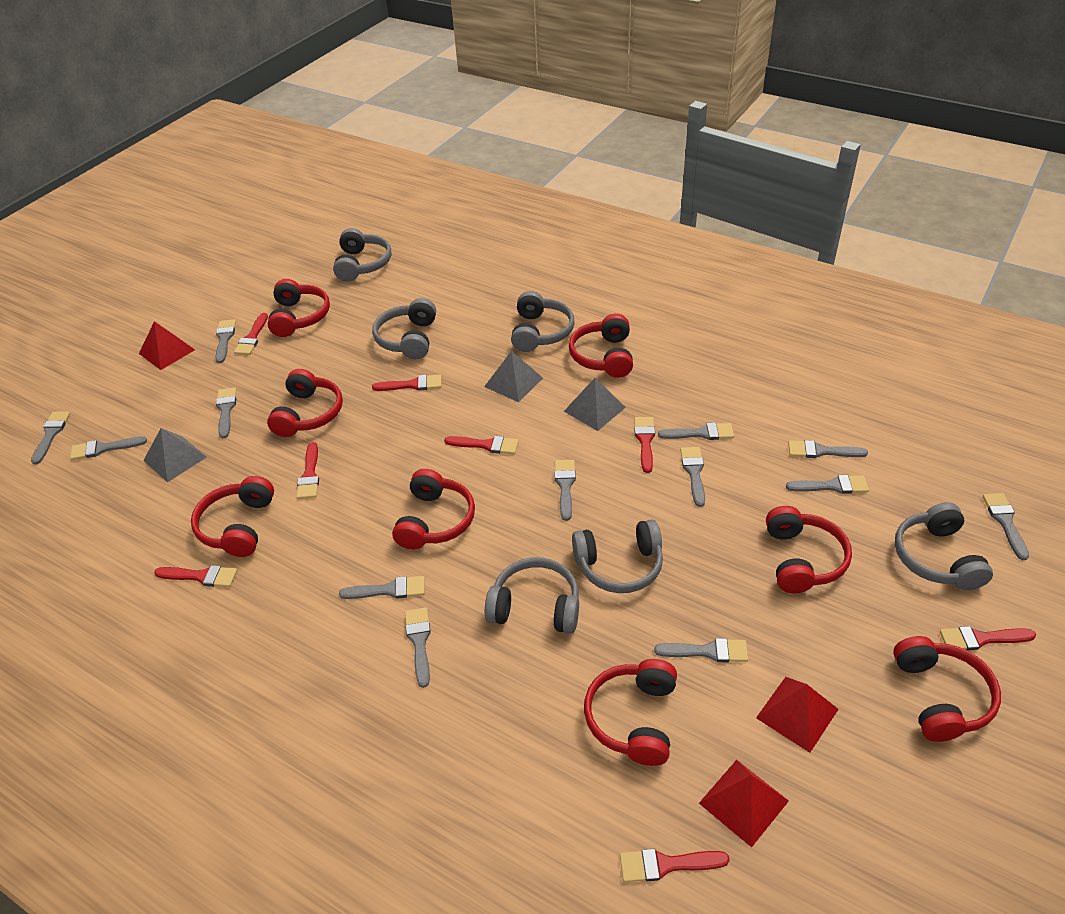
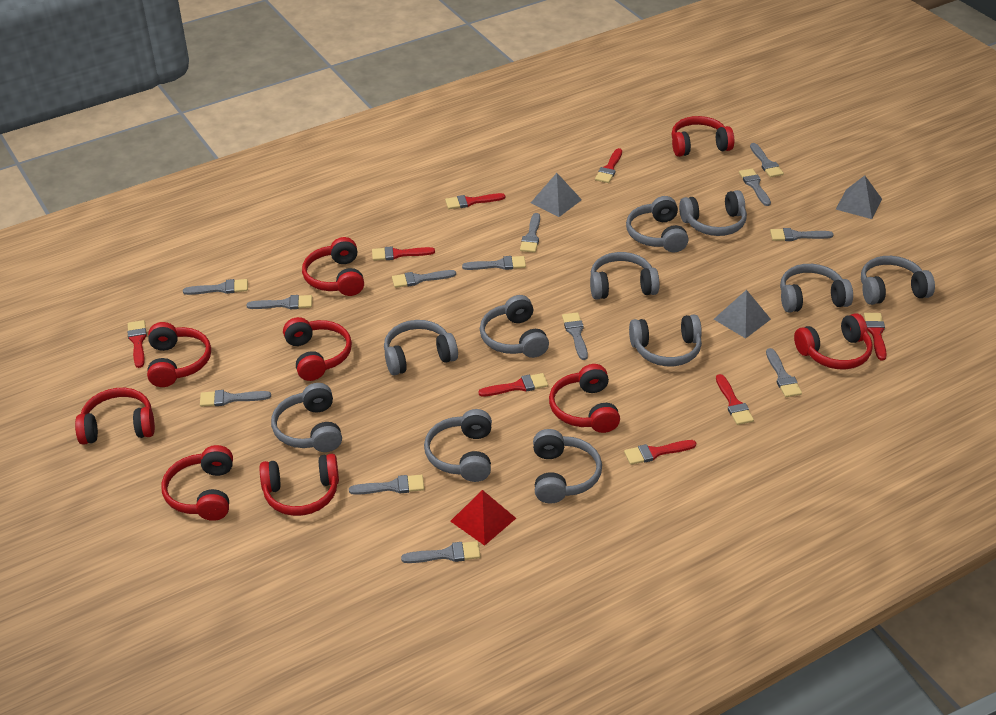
grey headphones: [333,228,391,282] [372,298,436,359] [485,557,579,634] [511,291,575,352] [572,519,663,593] [895,502,993,590] = 6 -> [271,383,342,452] [384,320,458,376] [424,409,492,482] [480,295,549,358] [533,429,602,504] [590,252,659,300] [626,196,689,252] [629,315,702,366] [679,190,747,236] [780,264,853,313] [861,256,935,305] = 11
red headphones: [191,476,274,557] [267,369,343,437] [268,279,330,337] [392,469,475,549] [569,314,633,378] [584,659,677,766] [766,506,852,593] [893,636,1001,742] = 8 -> [75,388,155,445] [147,322,211,387] [161,445,233,521] [260,454,339,516] [283,317,352,381] [302,237,364,296] [549,364,620,433] [672,116,734,157] [794,313,873,369] = 9
red pyramid: [139,321,195,370] [699,760,789,848] [756,677,839,753] = 3 -> [450,490,516,546] = 1

